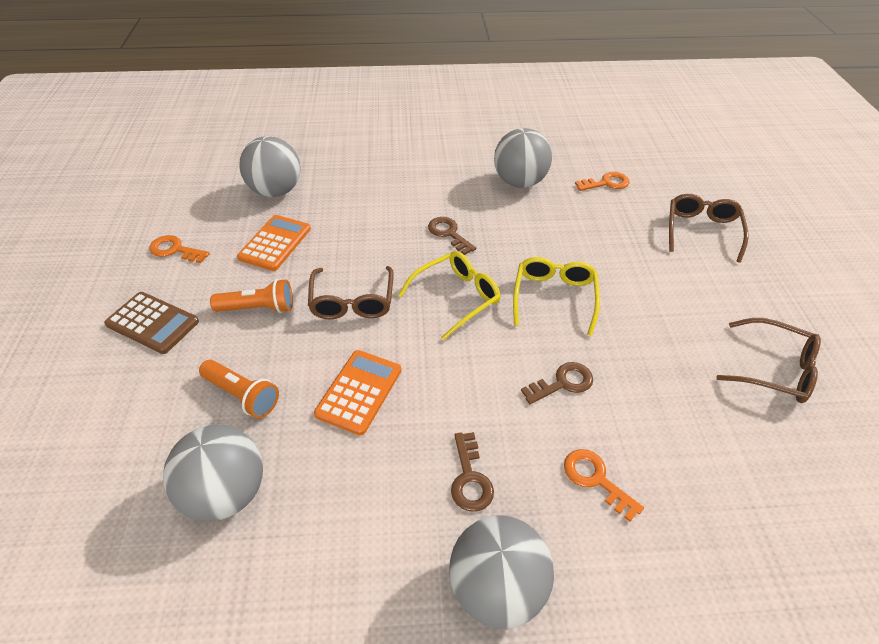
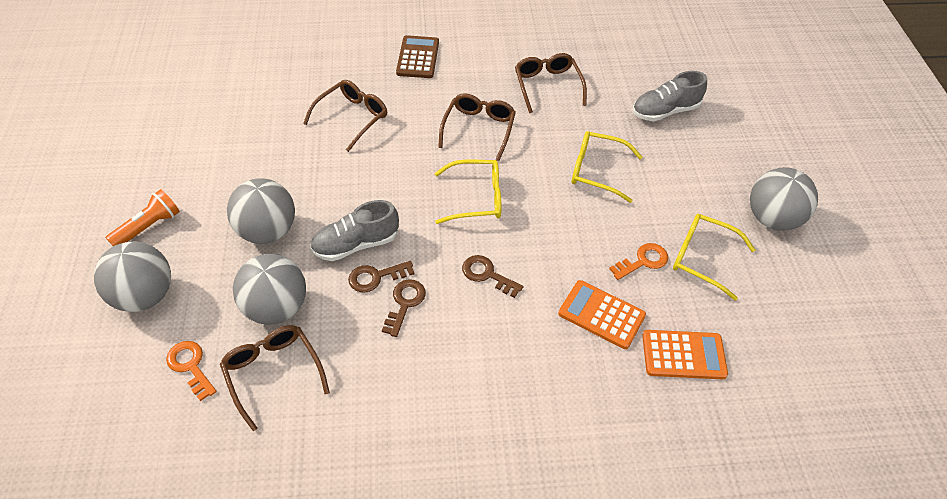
brown glasses: [308,266,394,319] [669,194,749,263] [716,318,821,403] = 3 -> [220,325,330,431] [303,80,387,152] [438,93,516,161] [515,53,587,113] = 4
grey shoe: none = 0 -> [310,200,399,261] [632,71,707,121] = 2
orange flashlight: [199,360,279,418] [210,279,293,313] = 2 -> [106,189,180,246] = 1
orange key: [149,235,210,263] [564,449,644,522] [575,172,629,191] = 3 -> [166,341,217,401] [609,243,668,280] = 2
yellow glasses: [398,251,501,340] [513,257,600,336] = 2 -> [434,160,501,224] [572,131,642,203] [673,214,755,301] = 3

